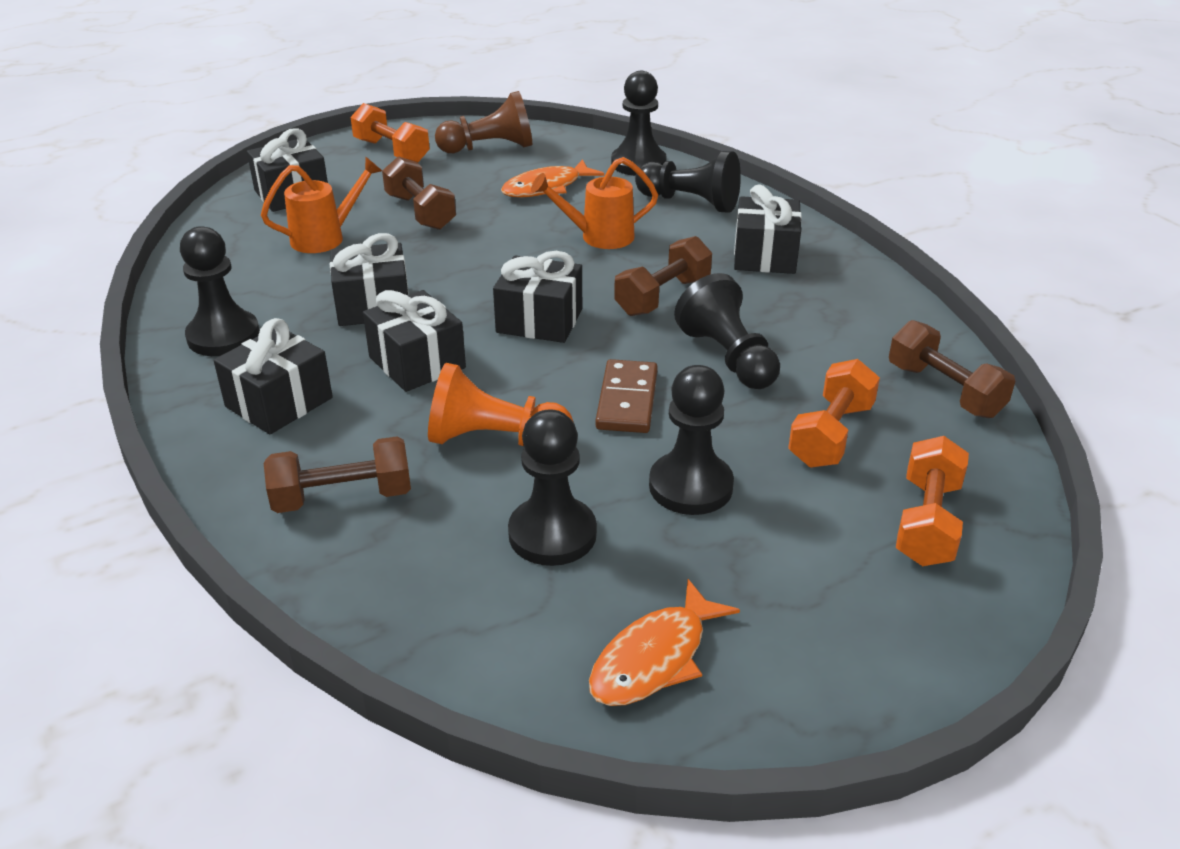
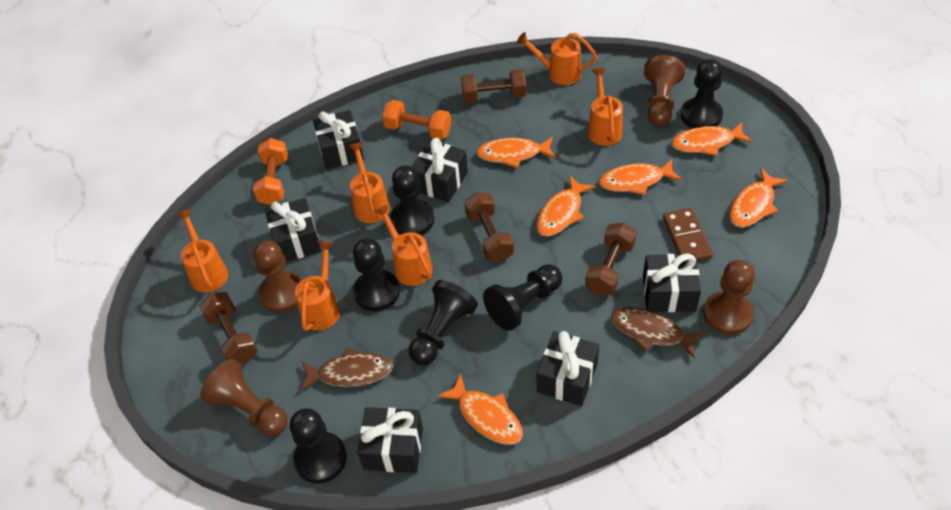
brown fish: none = 0 -> [300,348,393,391] [611,307,704,359] = 2
brown pawn: [435,91,532,153] = 1 -> [200,359,288,436] [253,240,302,313] [644,55,685,126] [703,260,755,335] = 4
orange dumbbell: [351,103,430,163] [788,359,880,468] [896,436,969,566] = 3 -> [253,138,288,205] [382,100,451,140] = 2
orange fish: [501,159,604,197] [589,579,740,706] = 2 -> [437,374,523,445] [476,137,556,168] [536,175,595,236] [599,159,682,195] [671,122,753,156] [729,168,788,227] = 6
orange pawn: [428,363,573,446] = 1 -> none = 0
orange watering can: [261,157,382,253] [531,157,658,249] = 2 -> [177,209,228,293] [295,241,340,331] [348,142,390,223] [374,204,433,286] [517,32,597,85] [588,68,623,146] = 6

